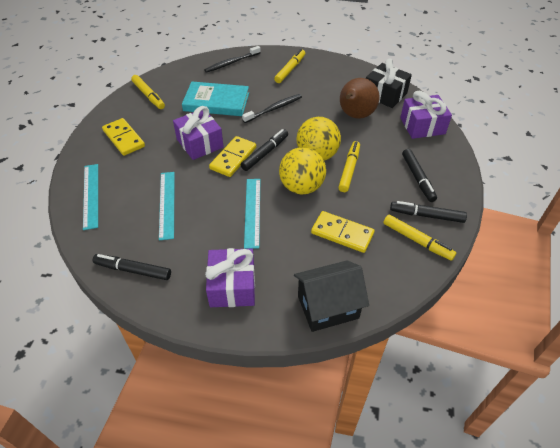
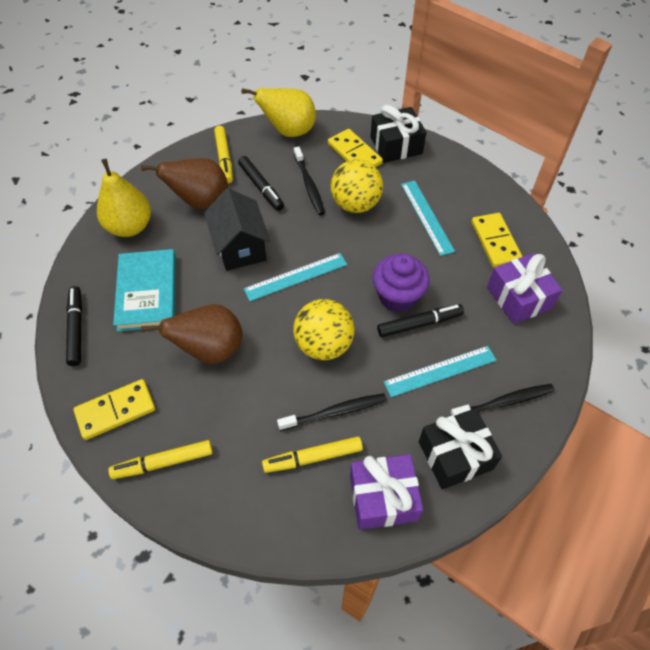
black gift: [366,58,412,108] = 1 -> [370,105,426,163] [419,408,502,489] = 2
black marker: [93,254,171,280] [241,129,288,171] [390,201,467,223] [402,149,437,202] = 4 -> [66,286,82,366] [238,156,284,211] [377,304,464,337] = 3
black toothbrush: [204,46,261,73] [242,94,302,123] = 2 -> [277,393,387,431] [294,147,325,215] [450,384,555,416] = 3
brown pear: [340,78,380,119] = 1 -> [141,158,228,210] [141,304,243,364] = 2
purple cupcake: none = 0 -> [372,253,430,312] = 1
purple gift: [173,106,224,160] [205,248,255,307] [400,91,452,139] = 3 -> [350,454,423,530] [487,253,563,324] = 2
yellow marker: [131,75,165,109] [274,49,305,83] [338,141,360,192] [383,215,456,261] = 4 -> [108,440,213,479] [214,126,233,184] [262,436,363,473] = 3
yellow pear: none = 0 -> [97,159,151,237] [242,88,316,137] = 2

